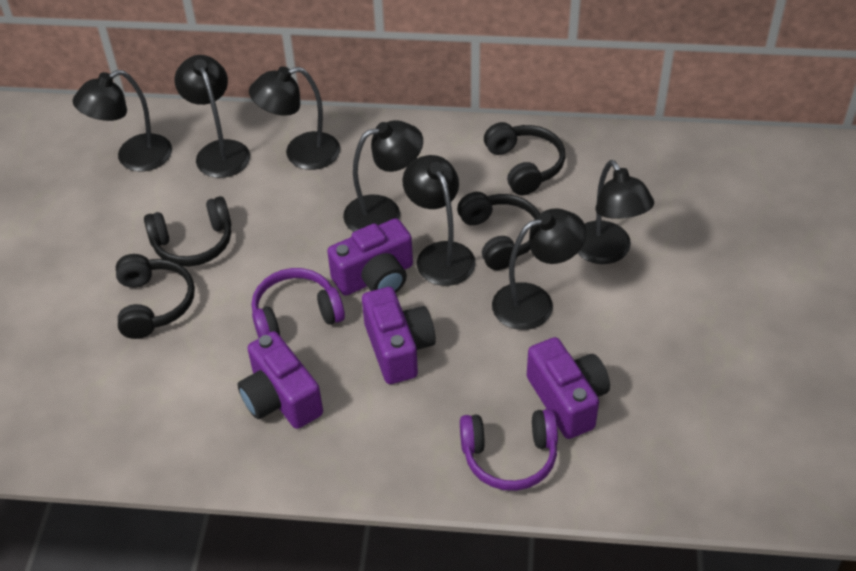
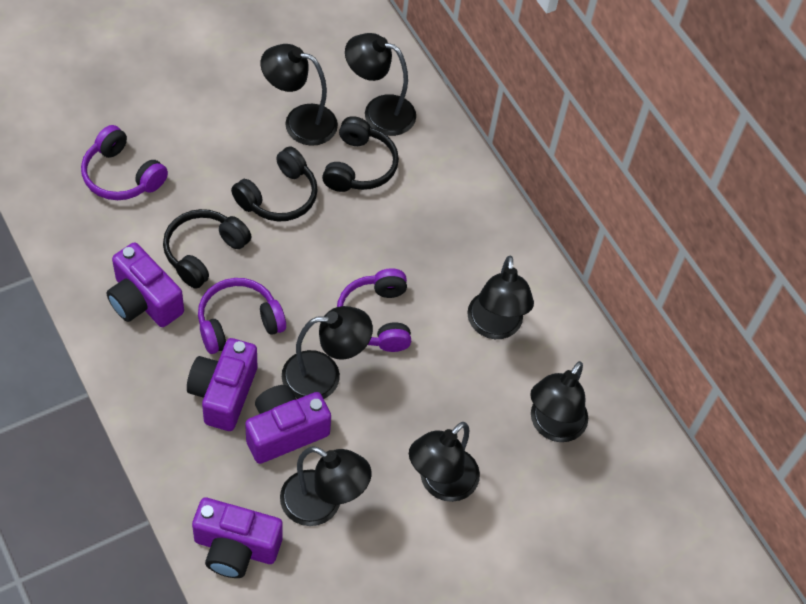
black headphones: [116,254,195,339] [144,196,231,266] [457,192,540,270] [484,122,565,195] = 4 -> [163,209,252,289] [231,146,318,222] [322,116,399,192] = 3
purple headphones: [252,268,345,338] [460,409,558,491] = 2 -> [81,125,168,200] [198,278,286,354] [337,268,411,352] = 3

